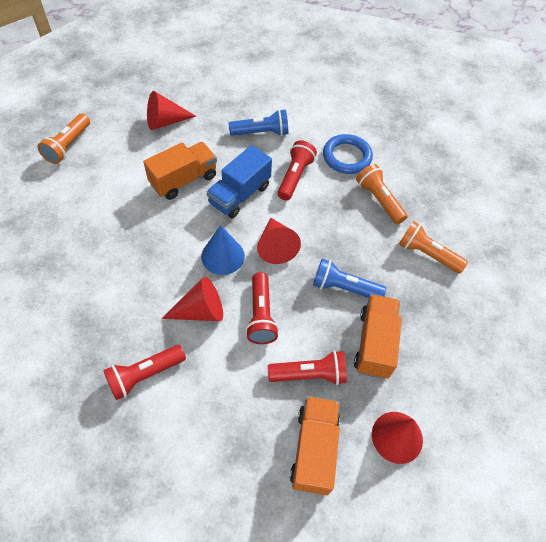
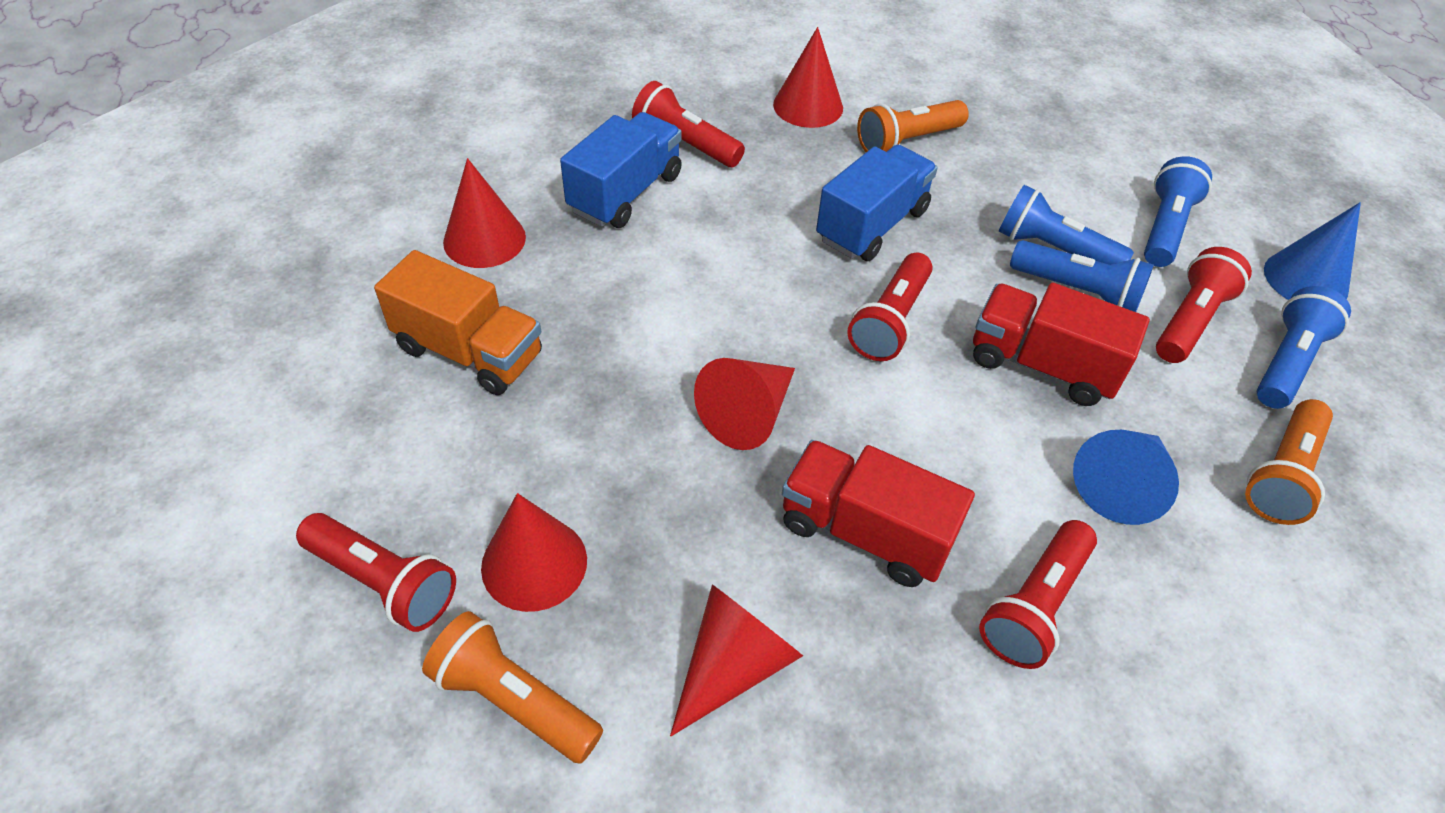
blue cone: [201,225,245,275] = 1 -> [1073,430,1179,525] [1264,202,1361,300] = 2
blue flashlight: [229,109,289,136] [313,259,386,298] = 2 -> [999,185,1134,265] [1010,240,1154,312] [1144,156,1212,267] [1257,286,1351,409] = 4
blue ring: [323,134,373,174] = 1 -> none = 0
blue truck: [207,145,272,218] = 1 -> [560,112,682,228] [816,145,938,261] = 2
orange truck: [143,142,217,200] [290,396,340,495] [354,294,402,379] = 3 -> [374,250,542,395] = 1
red cone: [147,91,196,130] [161,277,223,321] [257,218,301,264] [372,412,423,464] = 4 -> [443,158,526,268] [481,493,587,612] [670,584,803,736] [694,358,795,450] [773,27,843,128] = 5
red flashlight: [103,345,186,400] [246,272,279,344] [268,351,347,385] [277,140,317,201] = 4 -> [296,513,456,632] [632,81,745,167] [847,253,933,361] [979,520,1097,669] [1156,247,1252,363] = 5
red truck: none = 0 -> [782,440,975,587] [973,282,1150,406] = 2

